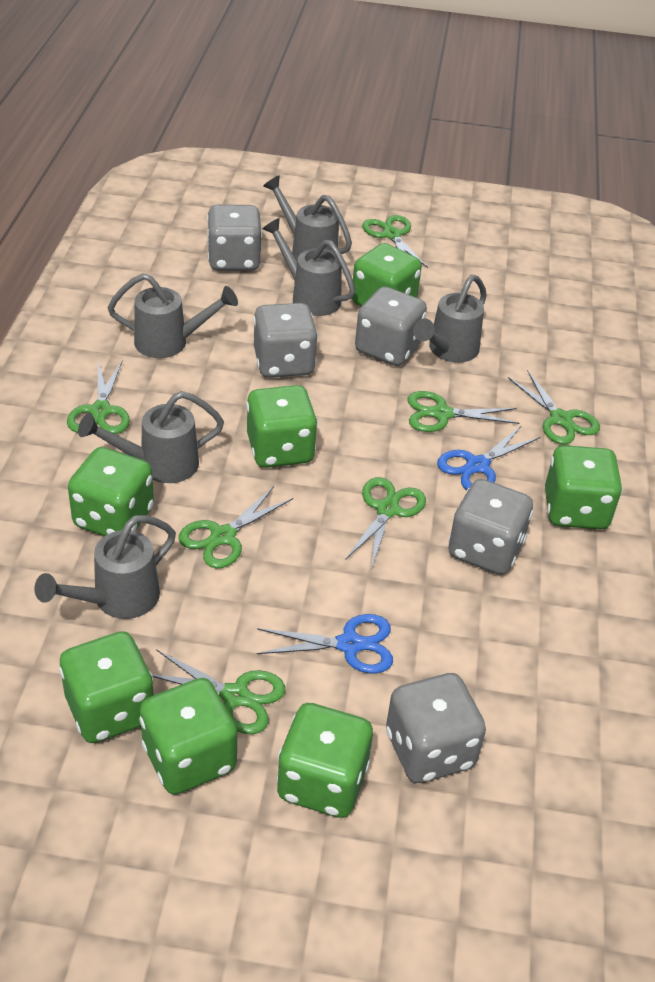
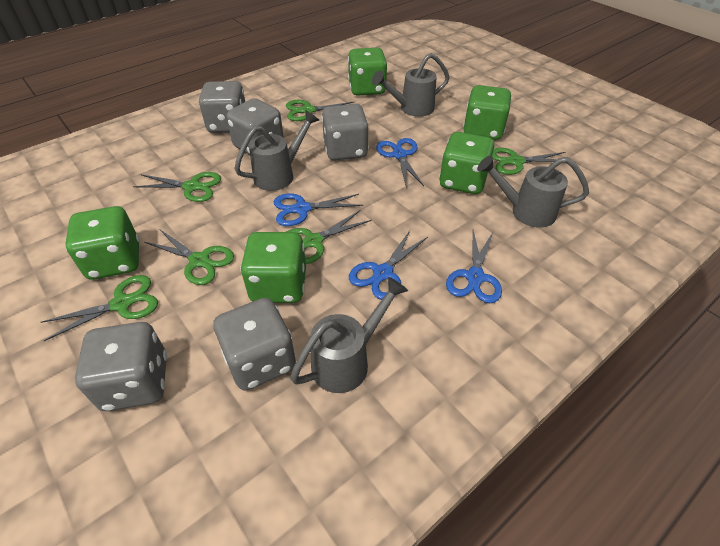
blue scissors: [256,614,393,673] [437,425,540,490] = 2 -> [274,193,363,226] [349,230,428,300] [376,138,424,186] [446,230,502,303] = 4
green dice: [59,631,154,743] [68,447,154,536] [139,678,237,794] [246,385,318,468] [277,703,373,818] [352,243,422,306] [545,445,622,529] = 7 -> [65,206,140,280] [240,232,306,303] [348,48,387,96] [439,132,494,194] [463,85,512,140] = 5
green scissors: [67,360,130,434] [152,649,285,734] [178,486,293,568] [345,477,426,569] [362,215,428,268] [407,391,520,432] [508,370,600,445] = 7 -> [41,275,158,341] [133,172,221,202] [144,229,234,285] [286,100,354,121] [286,210,372,264] [492,148,565,175] = 6
grey watering can: [35,515,176,619] [78,391,224,483] [108,273,238,358] [262,218,356,316] [263,176,352,260] [413,275,487,363] = 6 -> [234,110,319,191] [290,276,408,393] [372,53,450,117] [477,155,589,228] = 4

